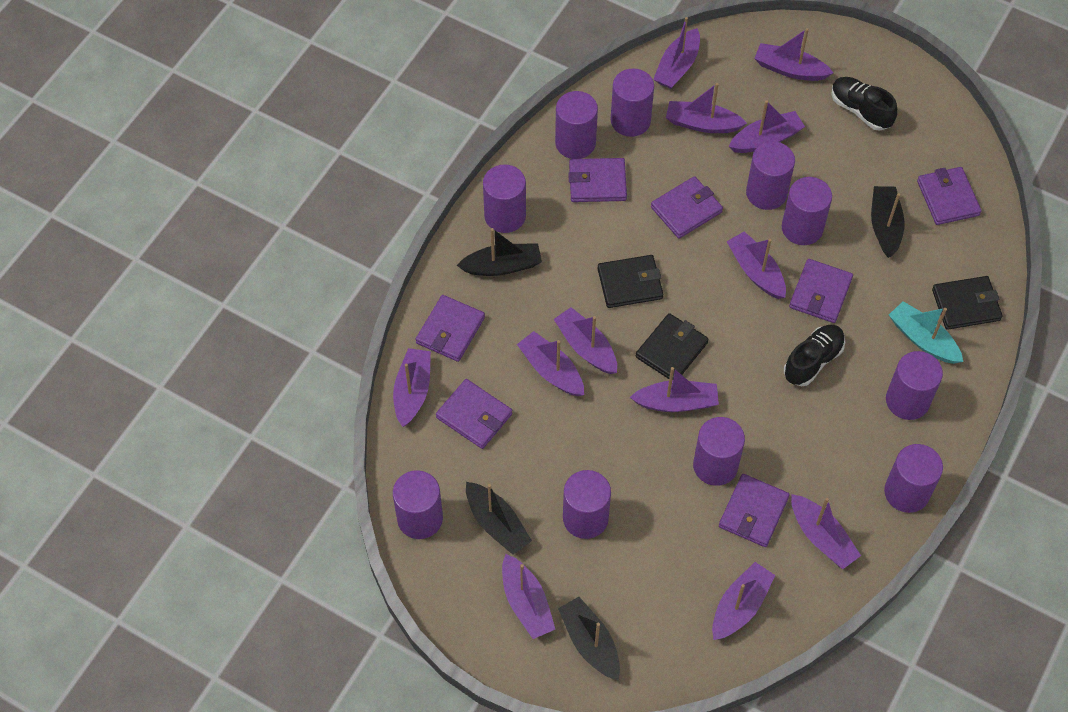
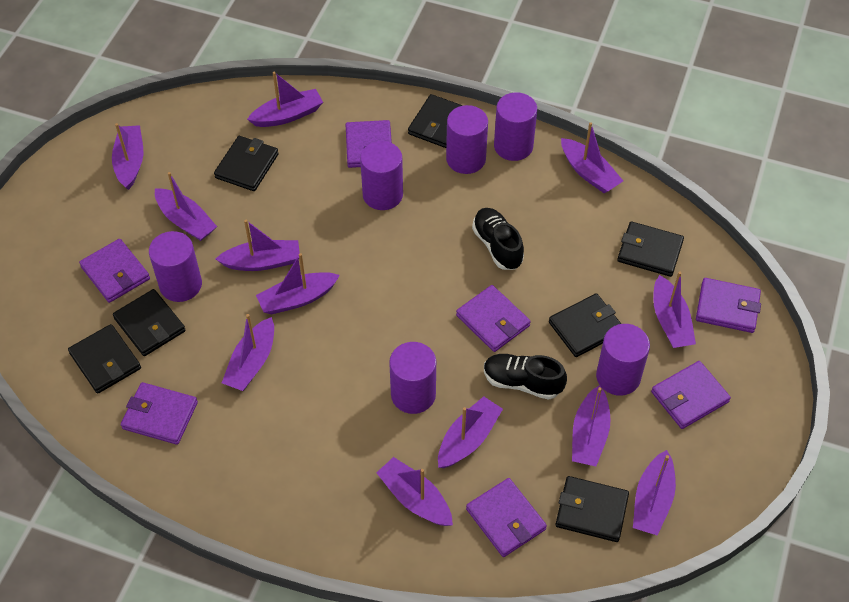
black boat: [457,228,542,276] [466,482,532,555] [558,597,620,680] [871,186,905,258] = 4 -> none = 0
black wallet: [597,255,663,308] [636,313,709,380] [932,276,1003,330] = 3 -> [68,324,141,394] [113,289,185,356] [214,136,279,191] [408,94,463,148] [549,293,621,357] [555,476,629,542] [617,221,684,277] = 7
purple cylinder: [393,470,443,539] [483,164,526,233] [555,91,598,159] [563,470,611,539] [611,68,654,137] [693,417,745,486] [746,141,795,210] [782,177,832,245] [884,444,943,513] [886,351,943,420] = 10 -> [149,231,202,302] [360,141,403,210] [389,342,436,414] [446,105,488,174] [494,92,537,161] [596,324,650,396] = 6
turquoise boat: [889,301,963,364] = 1 -> none = 0

